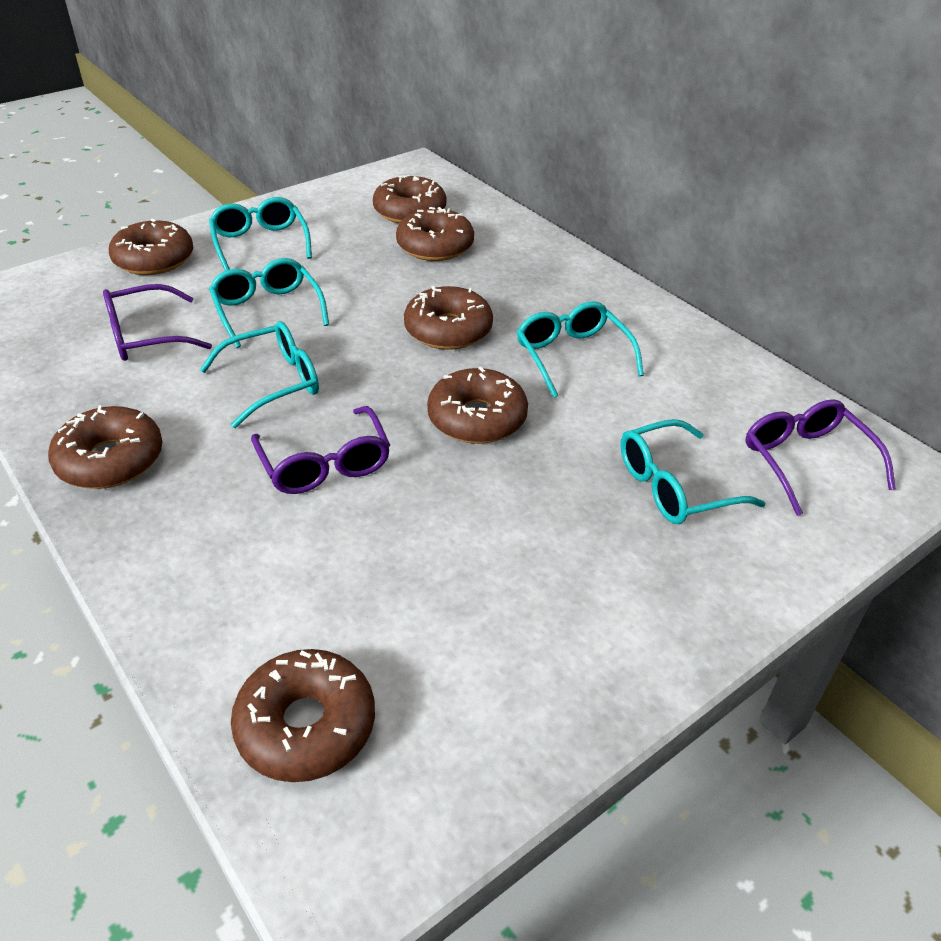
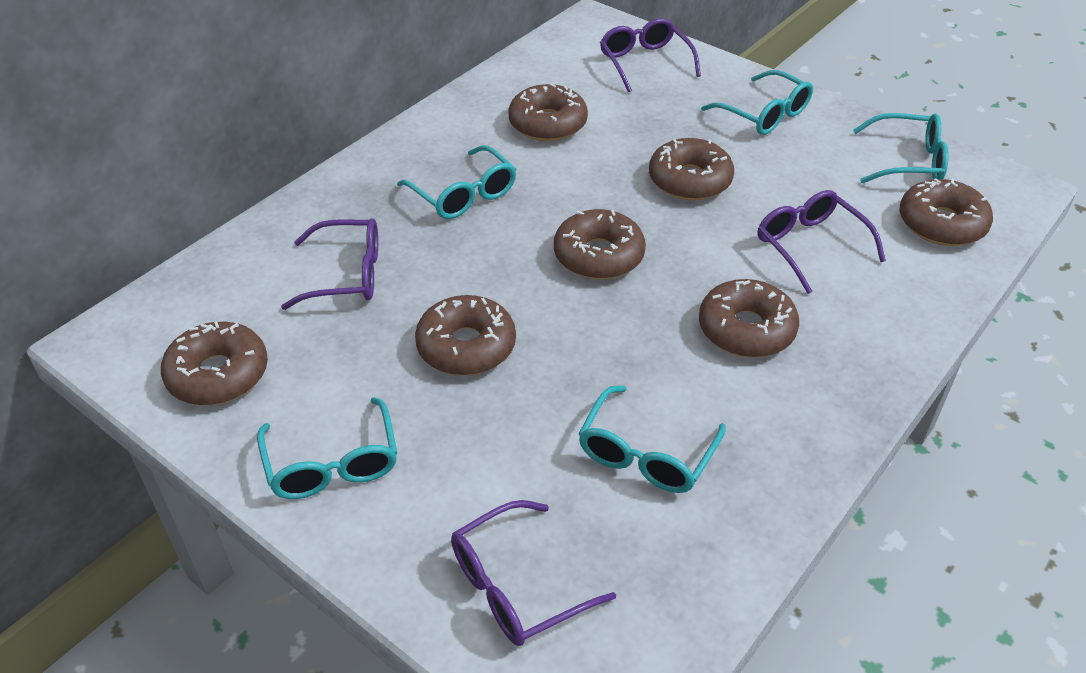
purple glasses: [103,284,212,361] [251,406,390,494] [745,399,896,516] = 3 -> [281,218,378,310] [451,500,616,646] [600,18,701,92] [757,190,886,294] = 4

